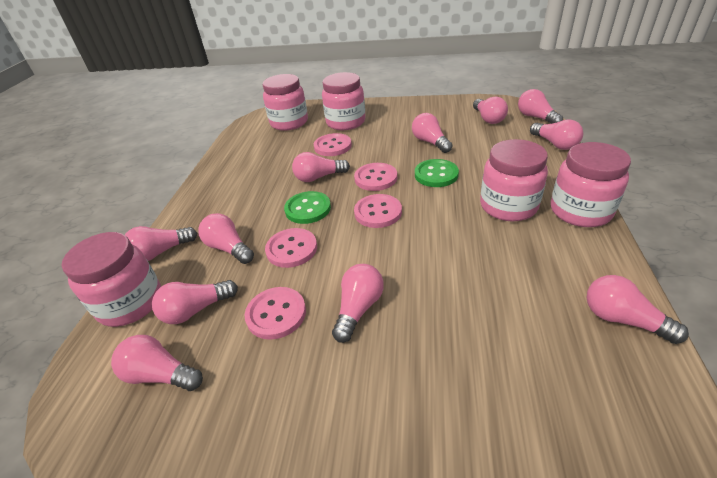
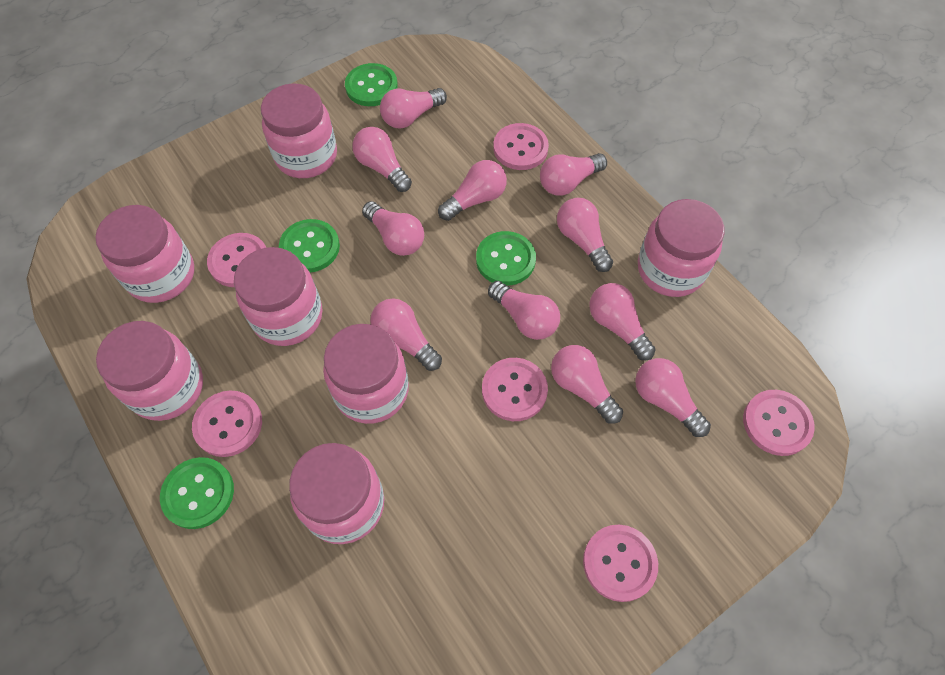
green button: [284,191,331,224] [415,159,459,187] = 2 -> [160,457,234,529] [279,219,340,273] [345,63,398,106] [476,231,536,286] = 4
pink button: [245,287,306,340] [265,228,317,268] [314,133,352,156] [354,163,397,191] [354,194,402,228] = 5 -> [192,391,262,457] [207,233,267,287] [482,358,548,421] [493,123,549,170] [583,525,658,602] [743,390,815,456] = 6
pink jar: [62,232,161,327] [263,74,308,131] [322,72,365,130] [480,139,548,221] [551,142,631,227] = 5 -> [95,205,194,303] [96,321,203,421] [234,247,323,346] [261,83,337,178] [289,443,384,544] [323,324,409,424] [638,199,725,297] = 7

